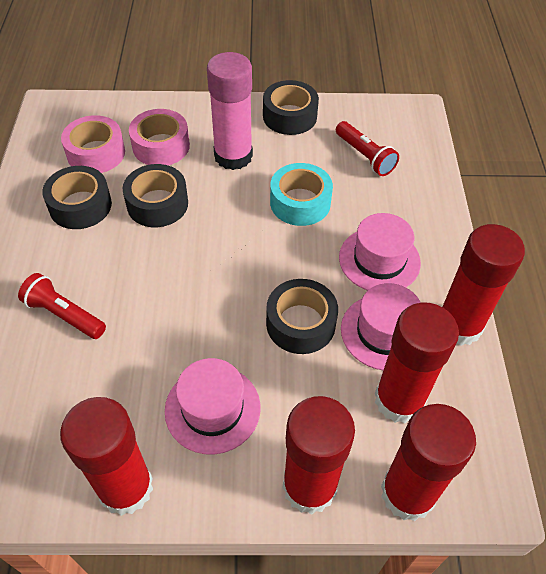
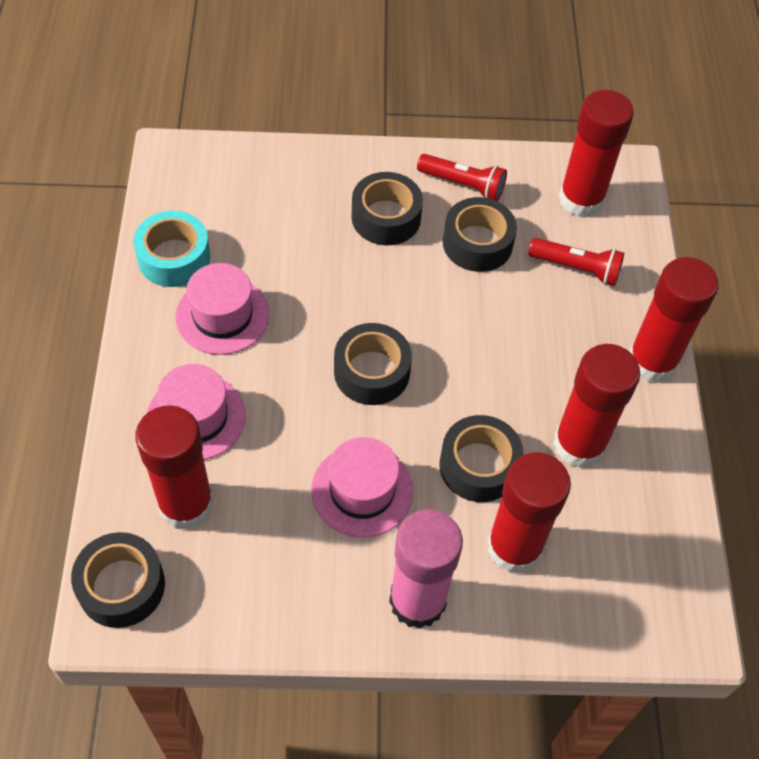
black tape: [42,166,112,229] [122,164,188,227] [263,80,319,135] [266,279,338,354] = 4 -> [71,532,165,628] [334,323,412,405] [352,172,423,245] [439,415,524,502] [443,197,517,272] = 5
pink tape: [61,115,125,173] [129,109,190,165] = 2 -> none = 0

